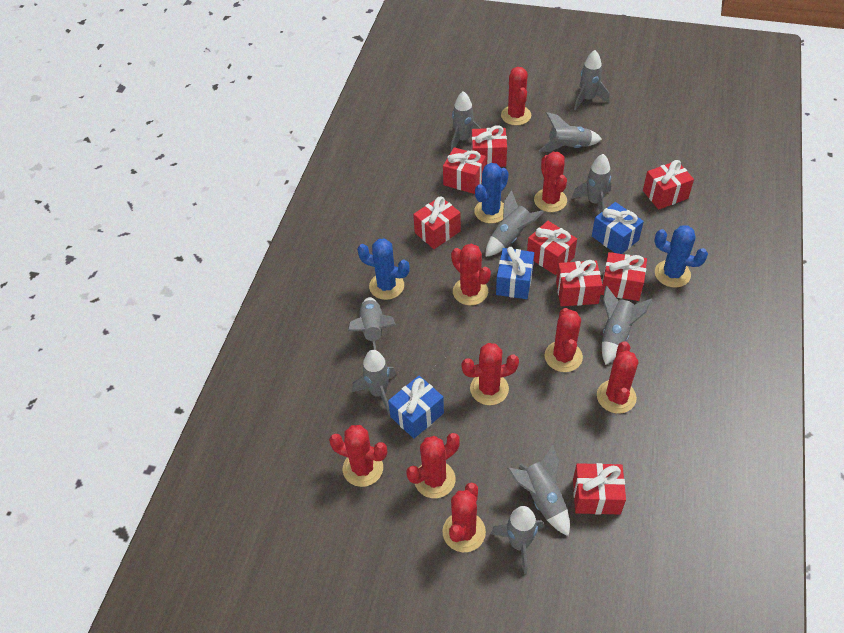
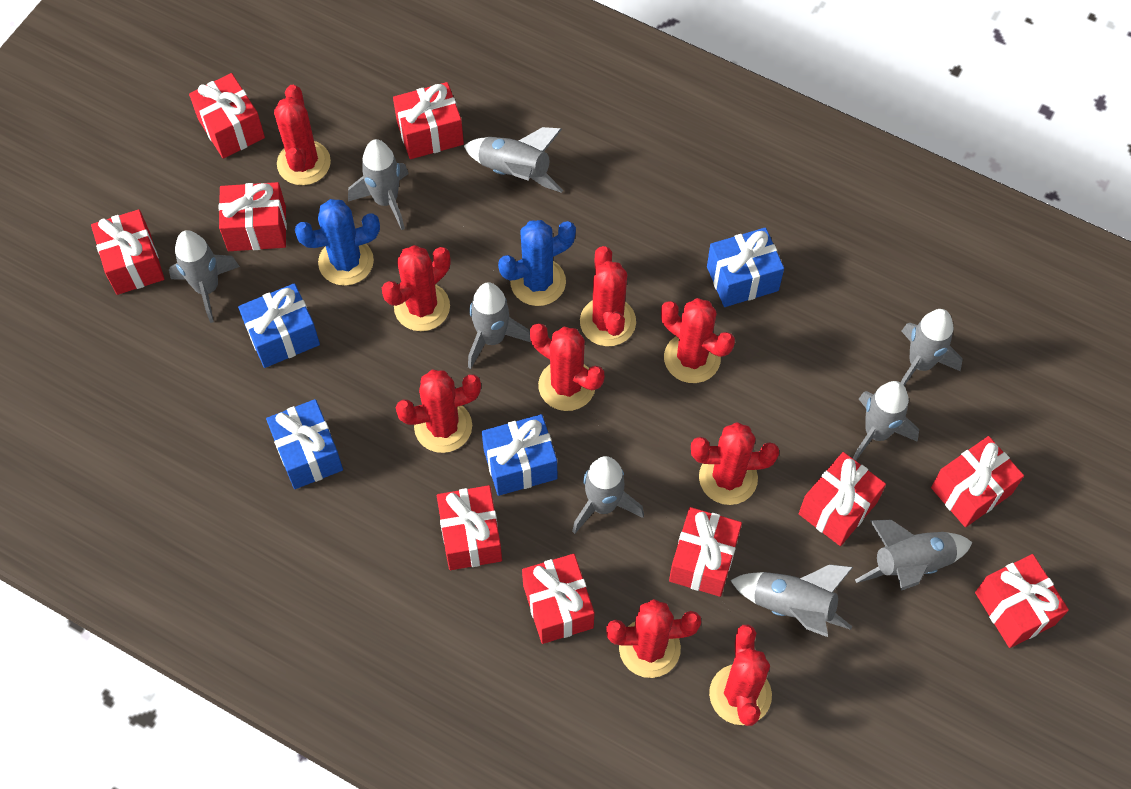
blue cactus: [357,238,410,300] [474,163,509,223] [654,225,708,287] = 3 -> [295,199,380,286] [498,220,576,306] = 2
blue gift: [388,376,444,439] [496,247,534,299] [592,202,644,254] = 3 -> [238,283,320,368] [266,399,343,489] [482,414,557,496] [707,227,784,307] = 4
grey rocket: [348,297,396,350] [352,350,396,415] [451,91,481,151] [485,190,544,257] [491,506,543,574] [507,445,570,536] [539,112,602,152] [572,154,611,213] [574,50,609,110] [602,286,652,365] = 10 -> [169,230,240,323] [348,139,409,230] [464,127,563,193] [468,282,531,369] [572,456,644,534] [730,565,853,637] [853,381,919,461] [855,520,972,591] [900,309,962,386] = 9
red gift: [413,196,461,249] [443,147,486,194] [472,125,507,167] [527,221,577,275] [556,260,602,306] [573,463,626,515] [601,252,647,301] [643,160,694,210] = 8 -> [91,209,164,295] [189,73,265,159] [219,182,287,251] [393,82,464,159] [437,485,502,570] [522,554,594,644] [669,507,742,597] [799,452,886,546] [931,436,1024,527] [975,554,1069,648] = 10

